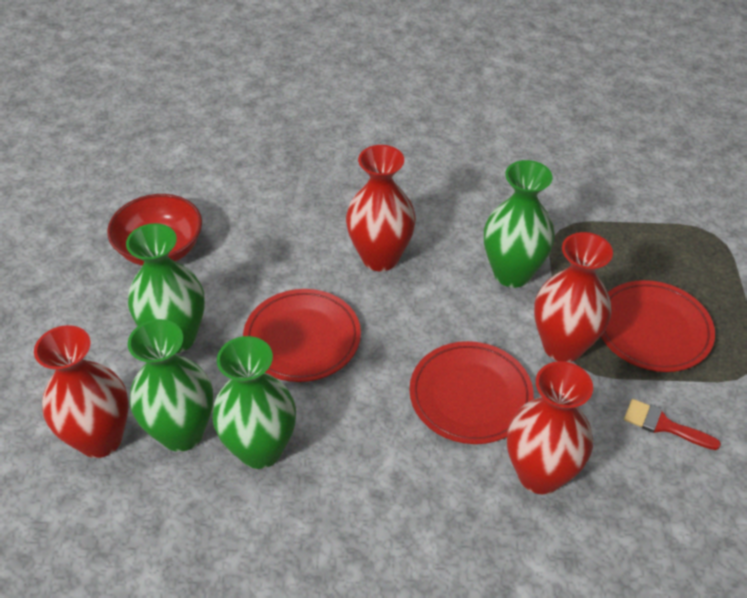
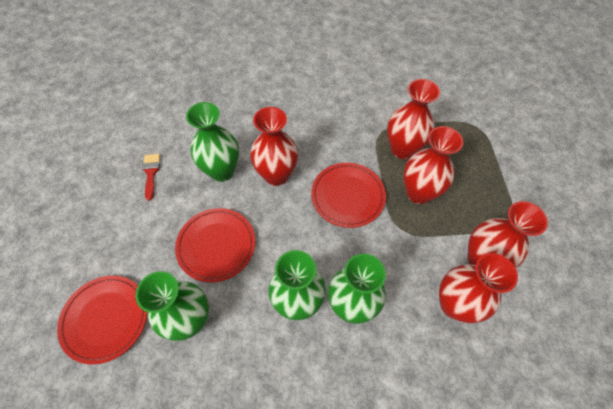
red bowl: [107,194,202,266] = 1 -> none = 0
red vase: [34,325,129,458] [346,145,416,271] [507,361,593,494] [534,232,613,362] = 4 -> [250,107,298,186] [387,79,440,159] [403,126,463,204] [439,253,518,323] [468,201,548,268] = 5

